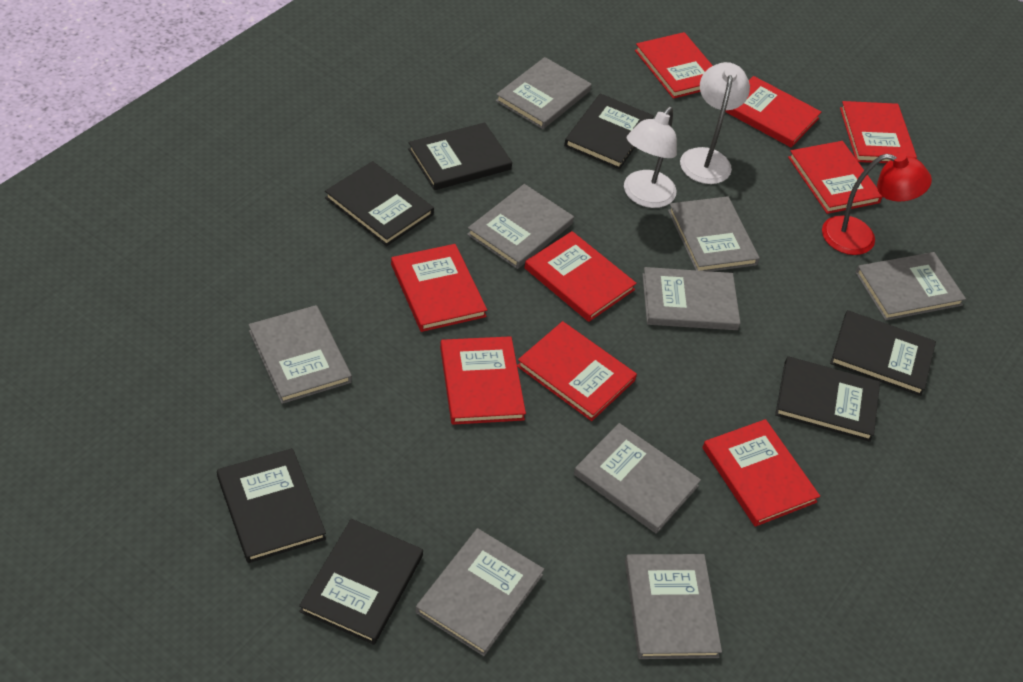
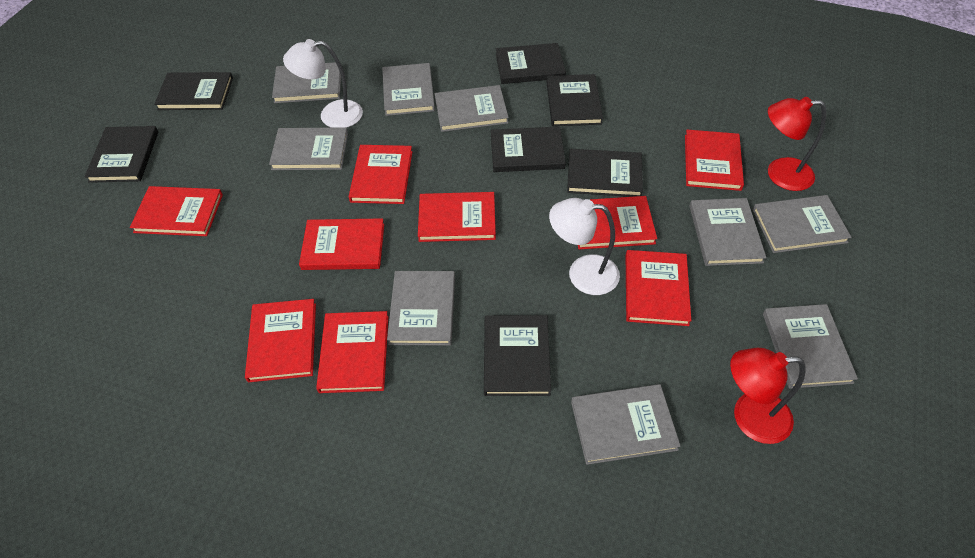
red lamp: [822,153,932,255] = 1 -> [730,348,806,444] [768,97,826,191] = 2

